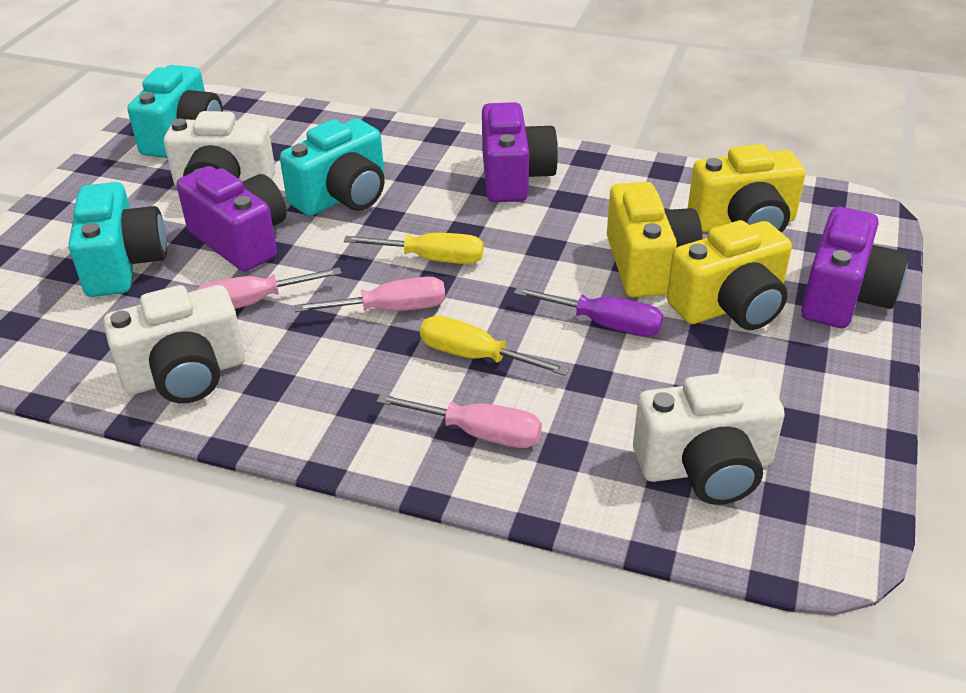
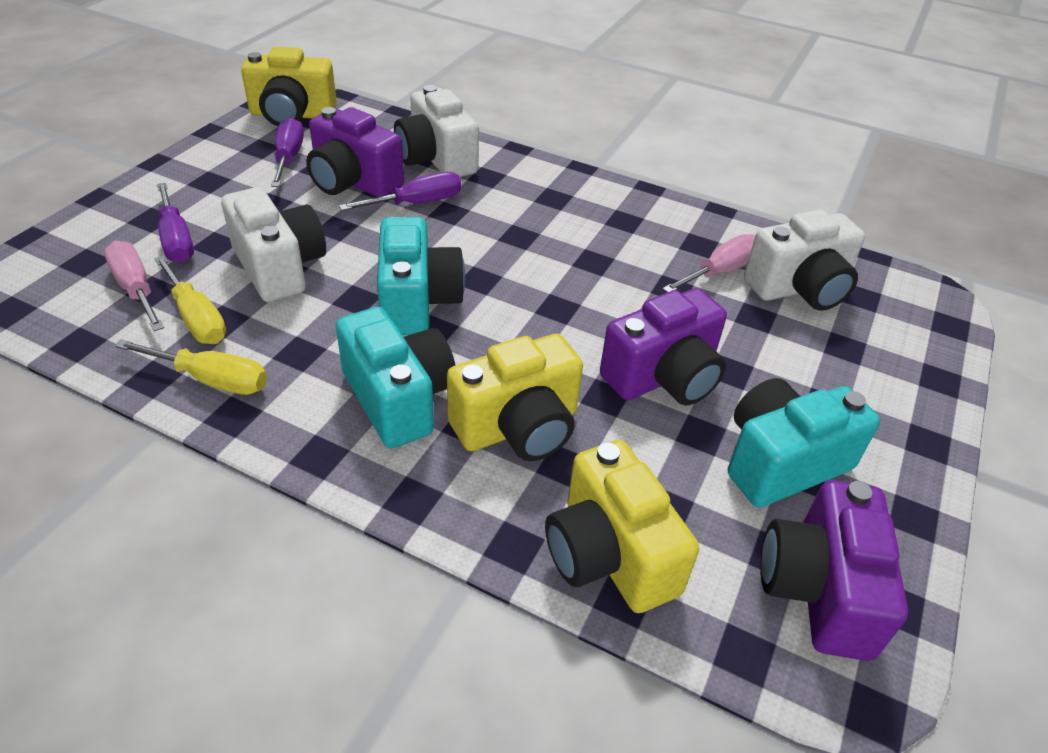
pink screwdriver: [195,267,342,309] [295,277,445,312] [376,394,542,448] = 3 -> [104,241,164,331] [662,234,756,292] = 2
purple screwdriver: [514,287,663,336] = 1 -> [157,183,194,263] [271,117,304,187] [339,172,461,211] = 3

